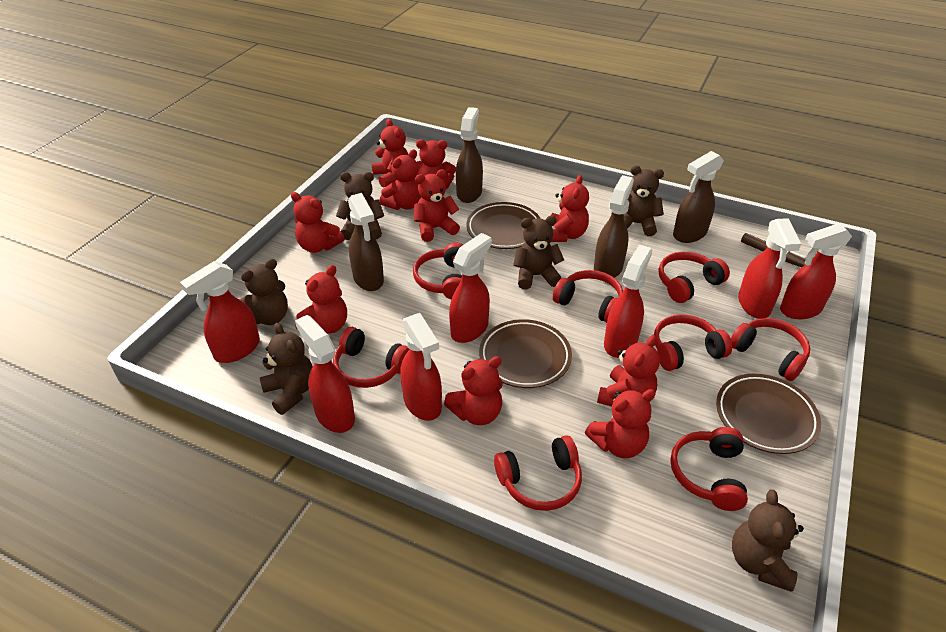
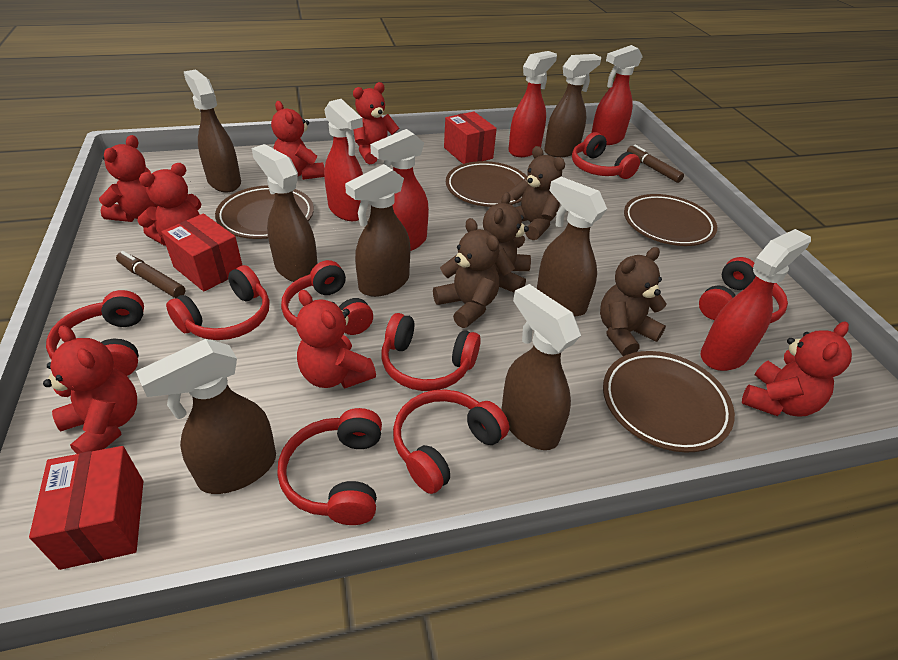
brown marker: [741,233,806,267] = 1 -> [116,251,185,298] [627,145,684,183] = 2
brown plate: [466,202,541,249] [479,319,572,388] [716,374,821,454] = 3 -> [215,185,314,239] [446,161,528,207] [603,351,735,453] [624,194,717,246] = 4
brown spray bottle: [348,193,384,291] [456,107,483,203] [594,175,634,278] [673,151,724,243] = 4 -> [136,339,276,494] [183,69,241,192] [252,144,318,282] [345,164,410,297] [501,284,581,450] [537,177,607,317] [544,54,601,157] = 7
brown teddy bear: [240,259,288,325] [260,323,313,415] [336,172,384,240] [513,216,564,290] [624,165,664,236] [732,490,804,592] = 6 -> [433,218,499,328] [483,192,531,293] [509,146,565,240] [600,247,667,356] = 4
red box: none = 0 -> [29,446,143,570] [161,213,242,292] [444,111,497,164] = 3
red spray bottle: [180,261,260,363] [295,315,355,433] [400,313,442,421] [449,233,492,343] [604,244,652,358] [738,218,801,319] [780,223,852,319] = 7 -> [324,99,363,221] [370,129,429,251] [508,51,557,157] [591,45,643,145] [701,229,811,371] = 5
red teddy bear: [291,192,345,253] [295,265,347,334] [371,119,409,188] [379,149,421,210] [414,169,460,242] [416,139,456,189] [444,356,503,425] [551,175,589,242] [585,389,656,458] [597,335,660,406] = 10 -> [43,325,137,454] [99,135,158,222] [137,163,201,246] [271,101,324,180] [296,290,376,388] [353,82,399,165] [742,321,852,417] = 7

